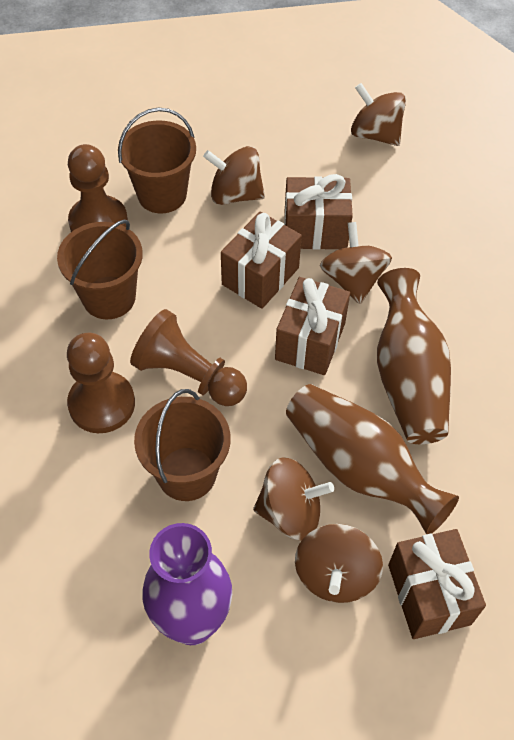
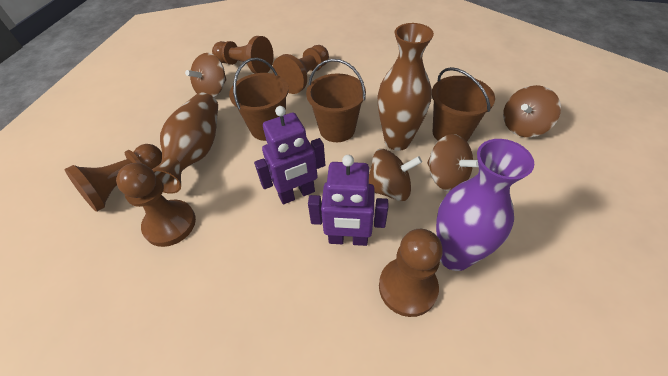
brown gift: [221,212,302,309] [275,277,350,375] [284,174,353,250] [388,529,486,639] = 4 -> none = 0
brown pawn: [67,333,135,433] [68,144,128,232] [130,309,247,406] = 3 -> [64,144,162,212] [116,163,196,247] [212,36,274,74] [273,45,329,94] [379,229,443,317] = 5
brown spinning top: [203,146,265,205] [253,457,334,540] [295,524,383,603] [320,222,392,304] [351,83,406,146] = 5 -> [185,53,227,97] [369,149,422,201] [427,134,479,192] [503,85,561,137] = 4
purple robot: none = 0 -> [254,106,325,204] [308,155,388,246] = 2

